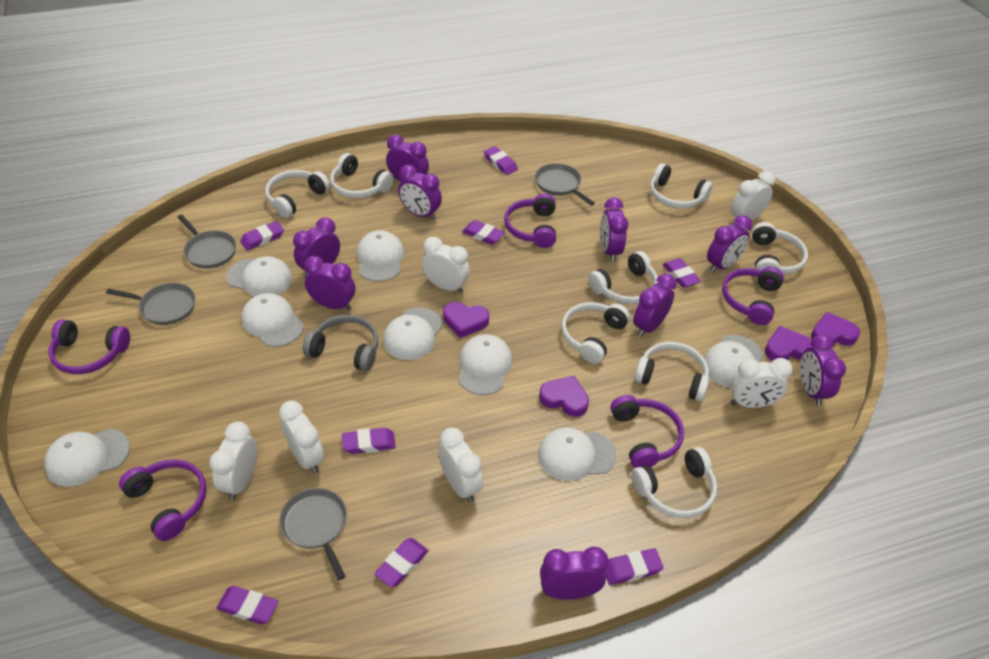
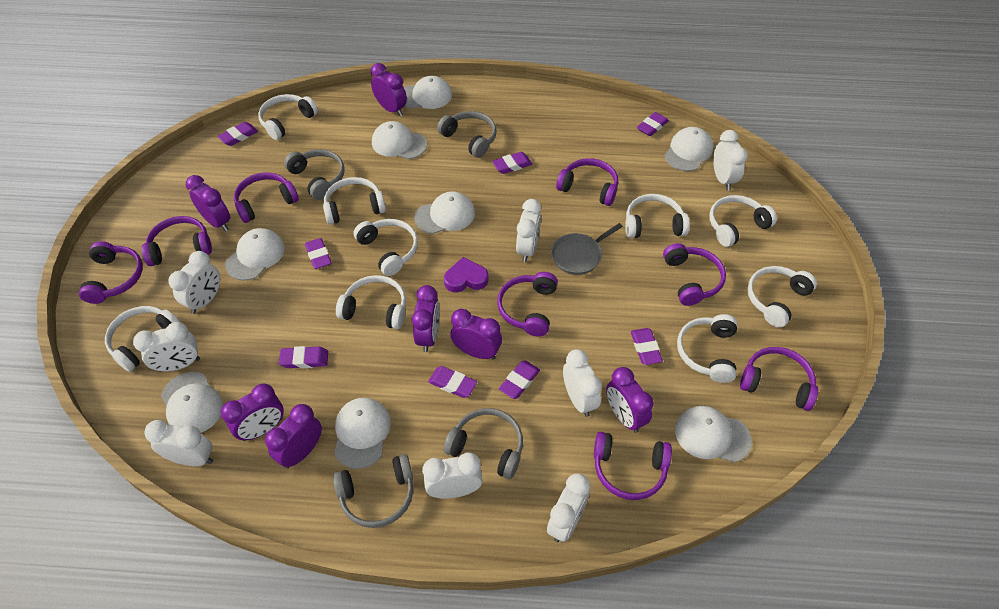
grey headphones: [303,315,378,371] = 1 -> [284,149,345,200] [333,454,413,528] [437,111,497,158] [443,408,523,479] = 4
grey pan: [106,283,195,325] [177,215,236,269] [279,488,347,580] [535,163,595,206] = 4 -> [551,223,623,275] = 1
purple clock: [293,217,340,278] [304,256,355,311] [386,135,429,182] [398,165,442,220] [540,547,608,600] [601,197,628,262] [633,274,676,337] [707,215,752,273] [800,334,846,406] = 9 -> [186,175,230,231] [221,384,284,441] [265,404,322,468] [371,63,407,116] [412,285,440,352] [450,309,502,360] [606,367,654,433] = 7
purple headphones: [48,319,130,374] [119,460,207,541] [504,193,556,248] [610,395,684,468] [722,267,784,325] = 5 -> [79,241,143,304] [142,216,212,266] [234,172,299,223] [497,272,558,337] [556,158,618,206] [594,432,672,500] [663,243,726,306] [740,347,818,411] = 8
purple heart: [443,302,489,338] [539,376,589,417] [765,326,812,361] [811,312,860,346] = 4 -> [444,257,488,292] = 1
white clock: [209,421,257,500] [279,401,324,474] [422,237,470,294] [439,428,483,503] [730,358,793,408] [731,171,775,224] = 6 -> [133,322,200,371] [144,420,213,466] [168,251,220,314] [422,452,482,499] [516,199,541,262] [547,473,590,542] [563,349,602,417] [713,130,748,191] = 8
white headphones: [265,170,330,218] [330,153,394,198] [561,302,630,364] [588,251,658,304] [631,447,717,518] [634,342,710,401] [650,163,713,209] [752,222,808,274] = 8 -> [105,306,180,372] [258,94,318,140] [323,177,386,225] [336,275,406,329] [353,219,418,276] [625,194,690,238] [677,314,737,383] [709,195,777,247] [747,266,817,328] = 9

